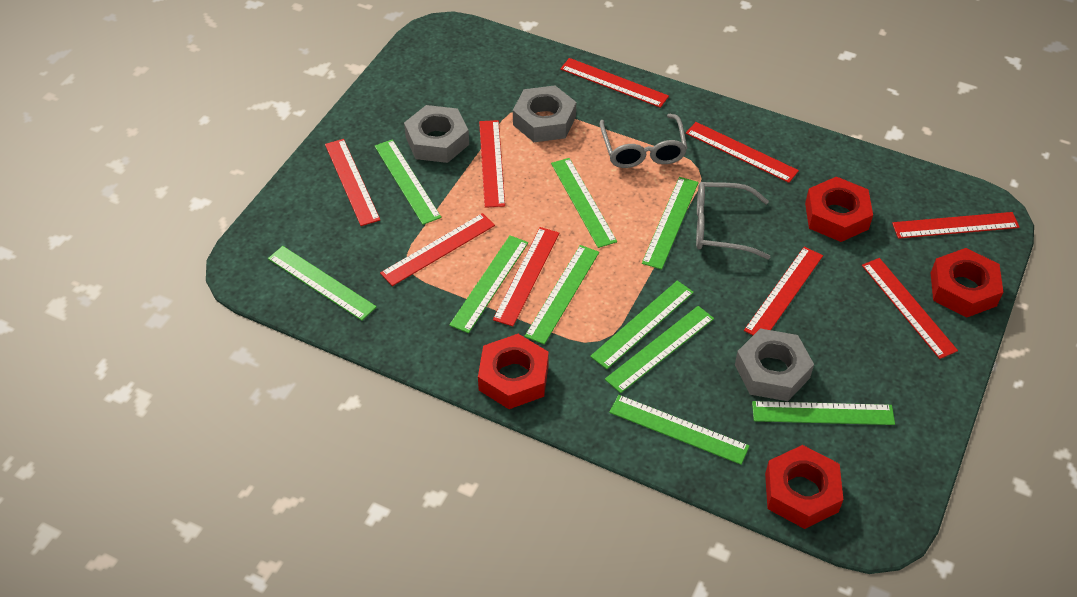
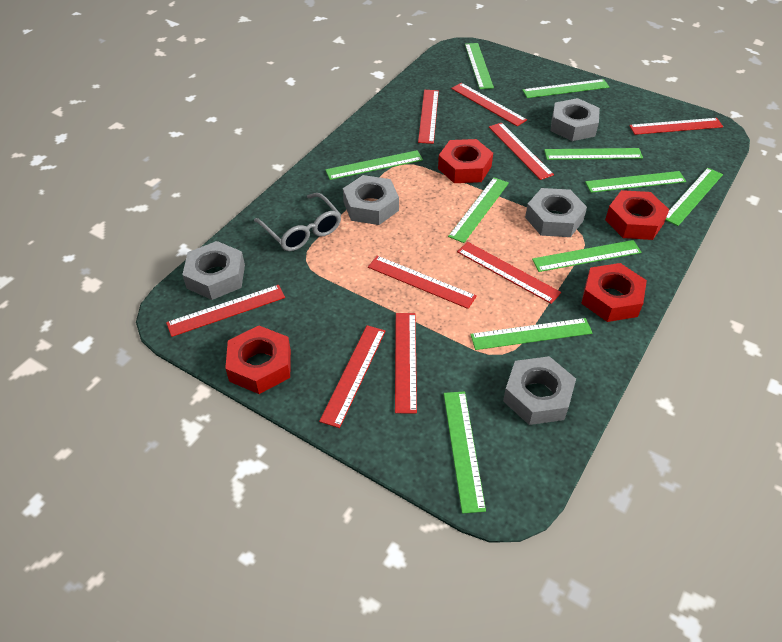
grey glasses: [600,114,687,168] [696,182,770,259] = 2 -> [254,193,341,251] = 1
grey nut: [404,105,469,163] [513,85,576,142] [735,328,814,401] = 3 -> [182,241,245,300] [343,175,399,225] [503,356,576,425] [525,188,587,237] [550,98,600,141] = 5

